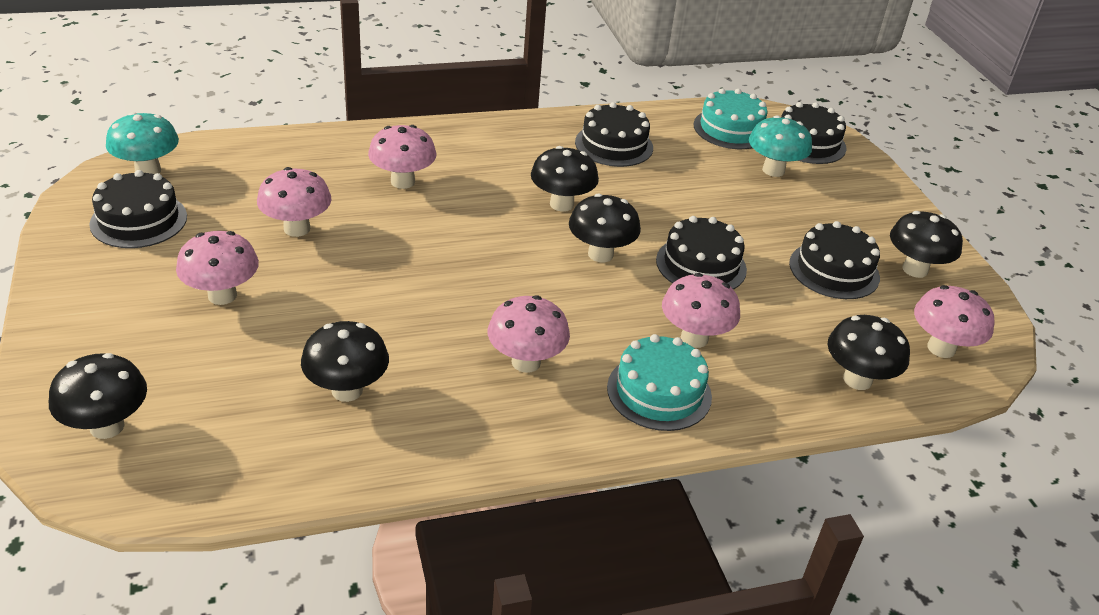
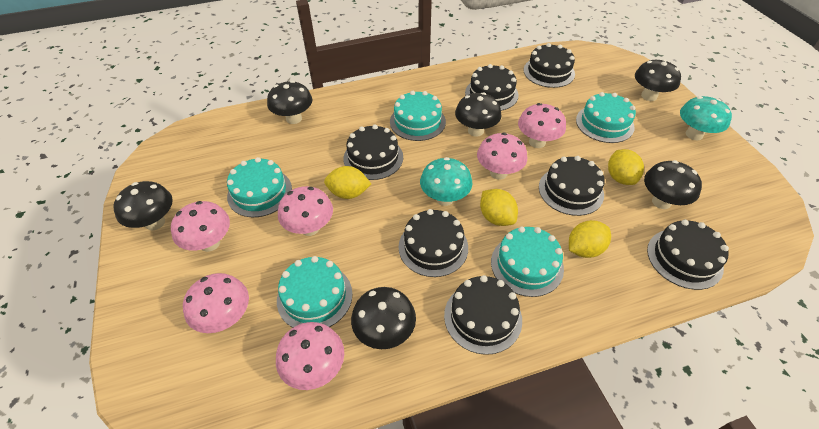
black cake: [89,170,187,248] [575,102,653,167] [656,216,747,290] [781,102,847,164] [789,221,880,299] = 5 -> [343,124,403,180] [399,209,468,277] [444,275,522,355] [465,64,518,111] [523,43,575,88] [539,156,605,216] [647,219,729,290] = 7
turquoise cake: [607,334,712,431] [694,88,768,149] = 2 -> [227,157,292,217] [277,256,353,328] [390,91,446,141] [491,226,564,297] [576,92,636,143] = 5
yellow lemon: none = 0 -> [324,166,371,199] [480,189,518,226] [569,220,611,258] [608,149,644,185] = 4

